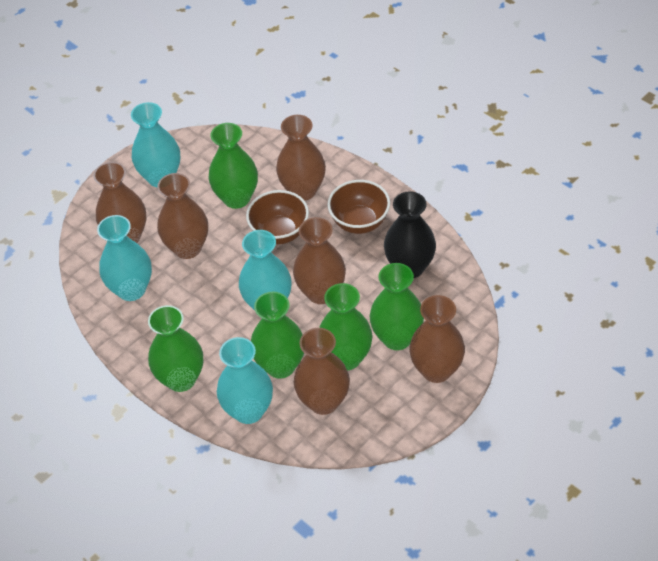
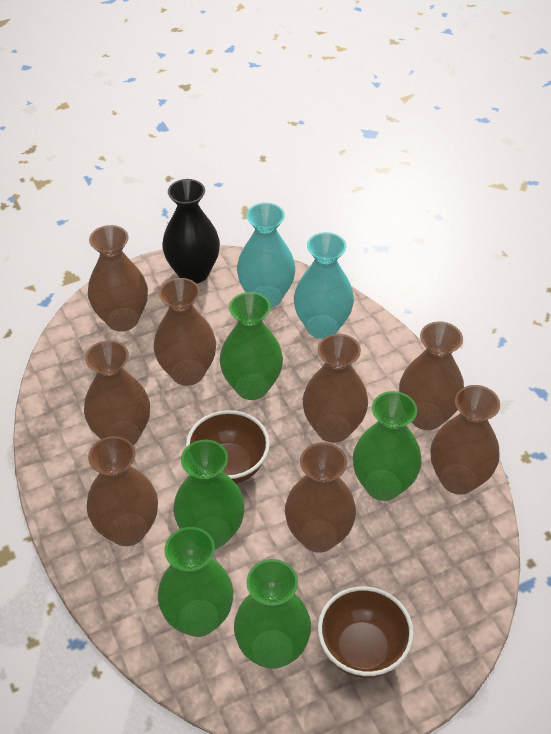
brown vase: [93,162,147,243] [157,173,208,259] [276,115,326,201] [293,217,346,304] [294,328,350,415] [409,295,465,383] = 6 -> [84,340,150,445] [87,436,158,546] [88,225,148,332] [153,278,216,386] [285,442,356,553] [303,334,368,443] [399,321,464,430] [431,385,500,495] = 8
turquoise vase: [97,215,152,301] [131,102,180,188] [217,337,273,424] [239,230,292,310] = 4 -> [237,203,295,308] [294,232,354,339] = 2

